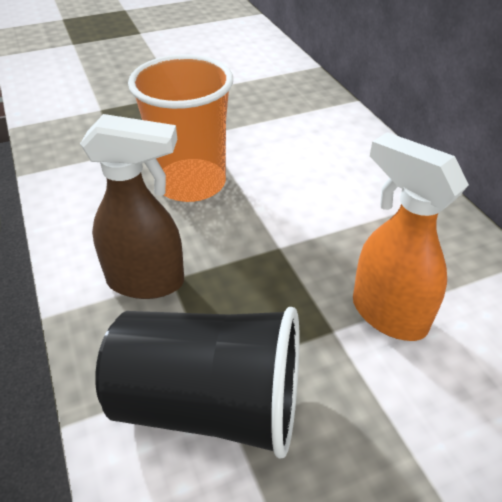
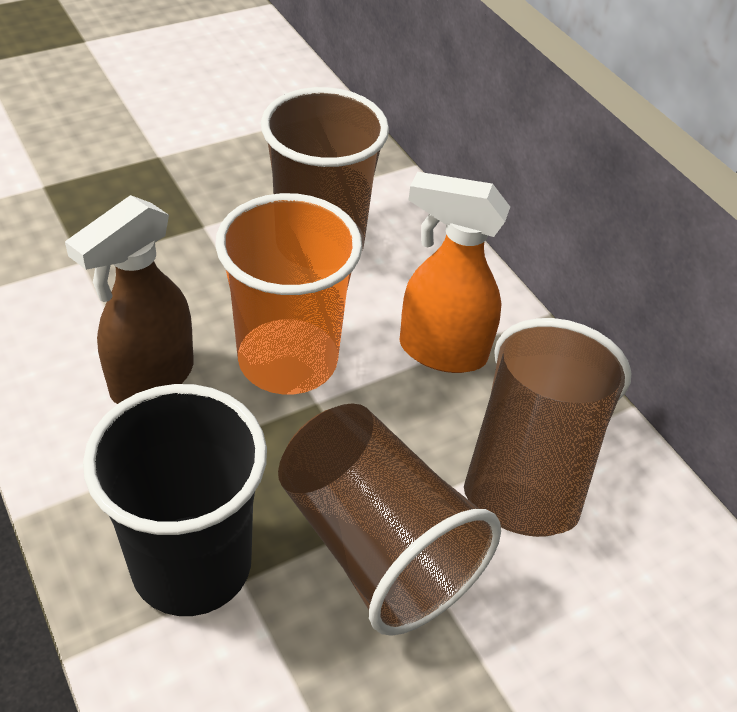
brown cup: none = 0 -> [261,87,389,250] [278,403,501,635] [464,318,631,537] = 3

